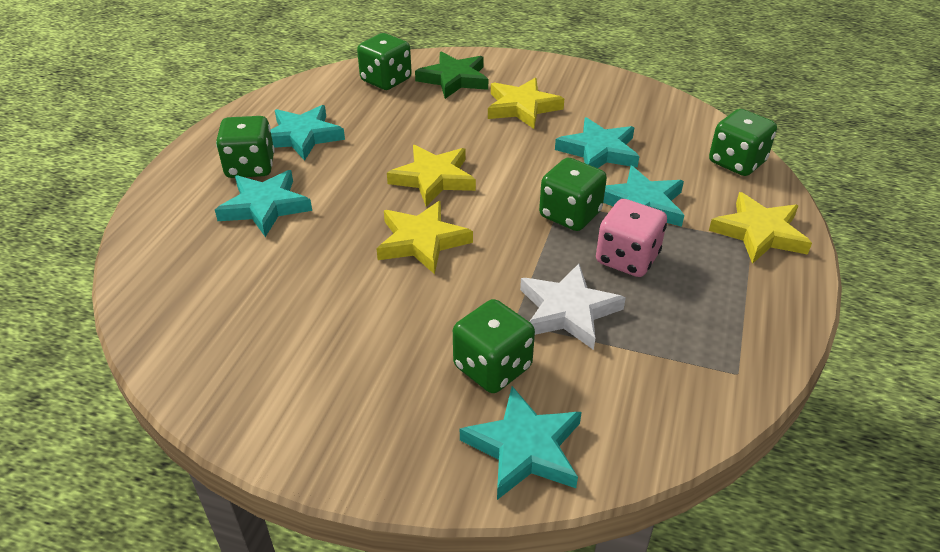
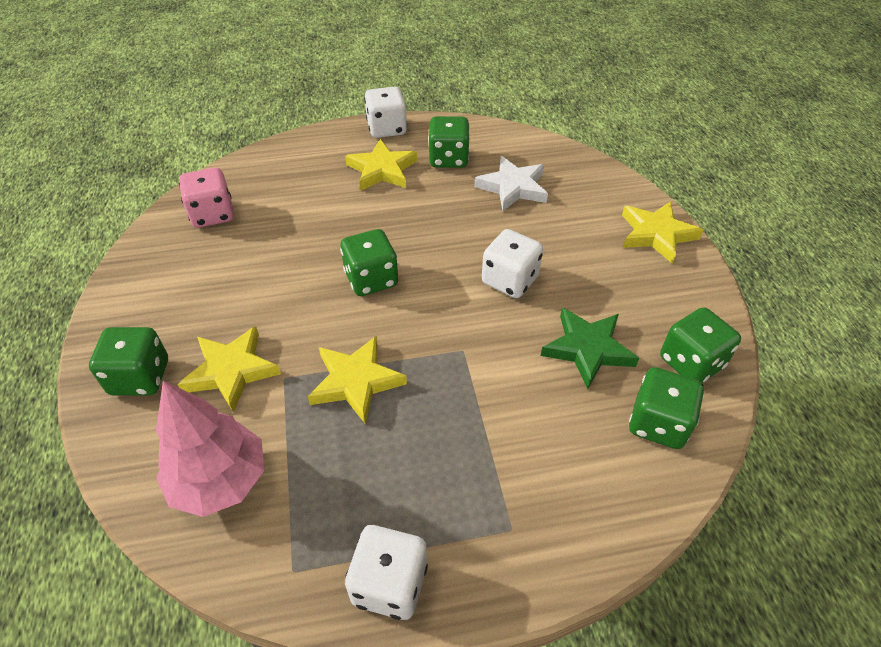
pink tree: none = 0 -> [156,381,264,517] = 1
turquoise star: [215,170,312,237] [271,105,345,161] [460,386,582,500] [555,117,639,168] [603,166,684,227] = 5 -> none = 0
white dice: none = 0 -> [345,525,428,620] [364,87,407,138] [482,229,543,298] = 3

